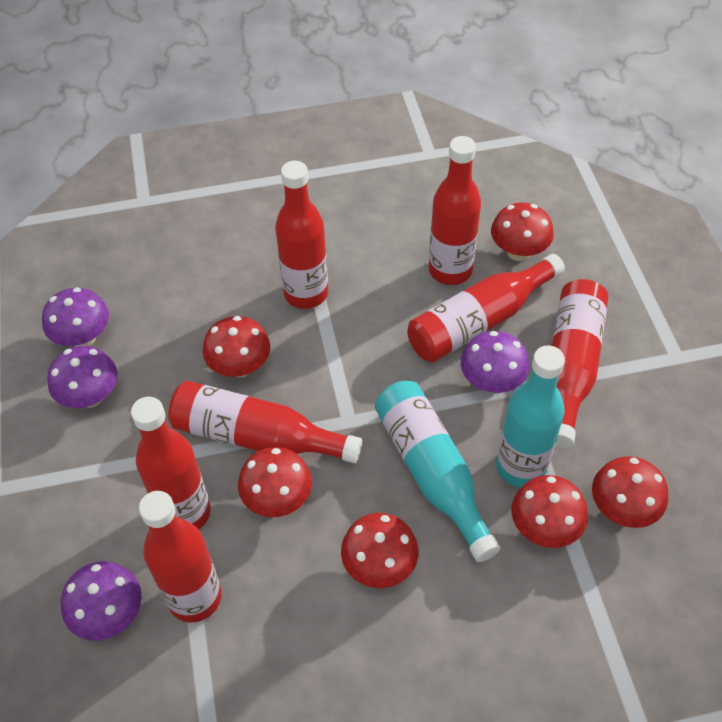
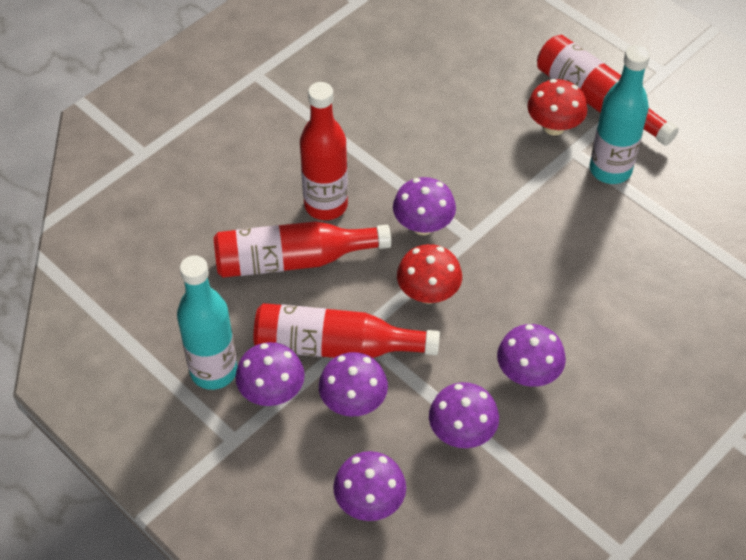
purple mushroom: [42,287,109,346] [47,346,117,408] [61,562,142,641] [461,331,530,393] = 4 -> [235,342,305,406] [319,352,388,417] [333,451,406,521] [393,177,456,235] [429,382,499,448] [497,324,566,387] = 6
red bottle: [131,397,211,530] [139,491,222,623] [168,381,362,463] [275,161,328,309] [407,254,565,362] [429,136,481,285] [552,279,608,448] = 7 -> [214,221,391,278] [254,303,440,358] [300,82,348,220] [537,35,679,146] = 4
red mushroom: [203,316,270,378] [238,447,312,517] [341,513,418,588] [491,203,554,261] [511,475,588,548] [592,456,668,528] = 6 -> [397,244,462,304] [527,79,587,135] = 2

